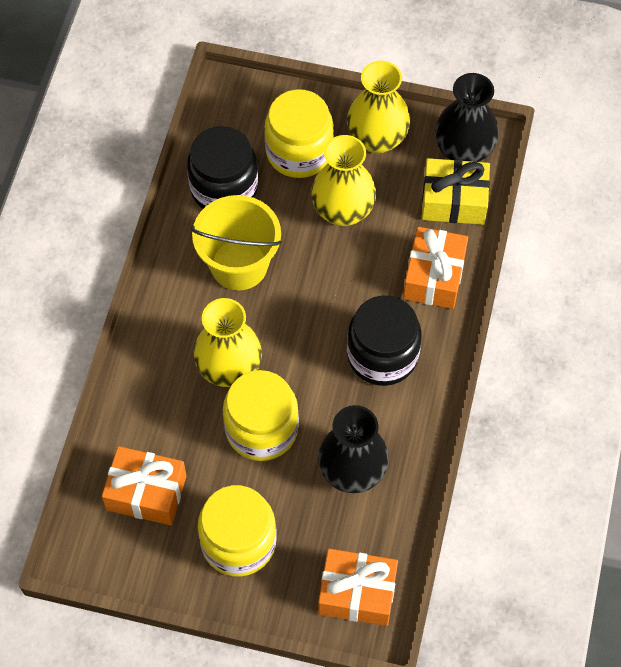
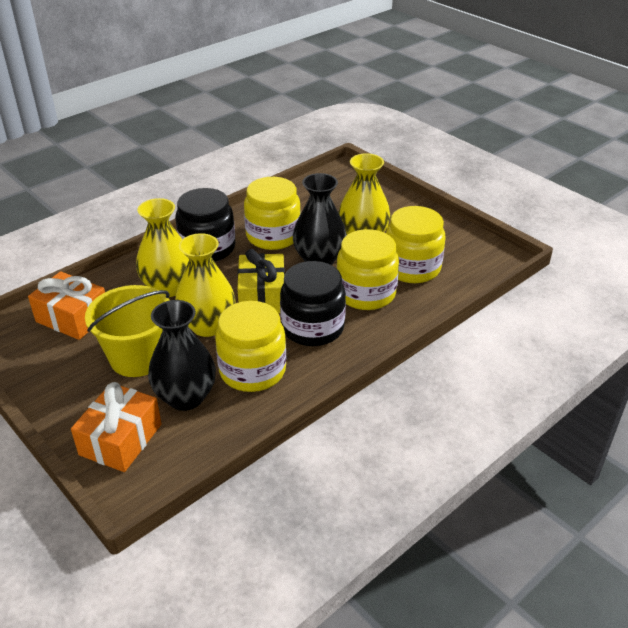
orange gift: [102,446,186,525] [318,549,398,626] [403,227,468,309] = 3 -> [28,271,105,340] [71,382,161,472] = 2
yellow jar: [198,485,277,576] [223,370,299,461] [264,89,334,178] = 3 -> [215,301,286,392] [244,177,301,250] [336,229,399,310] [386,206,446,283] = 4

